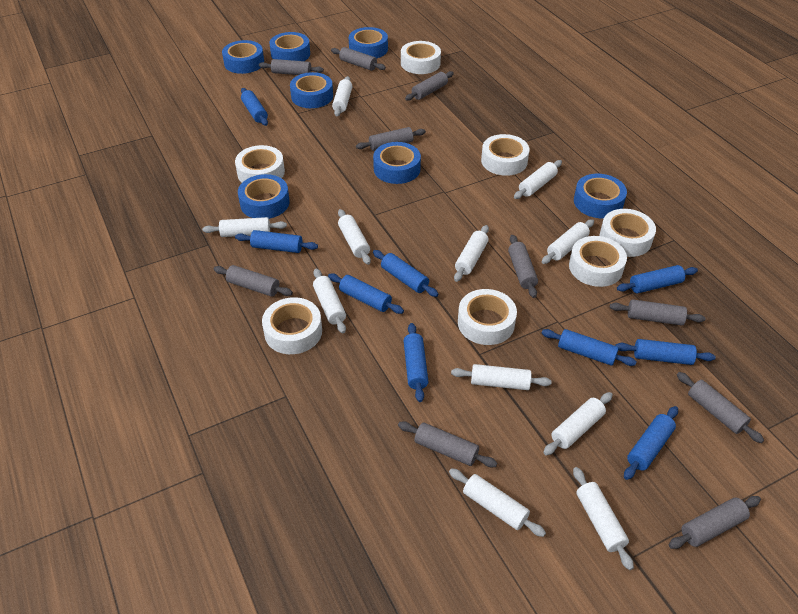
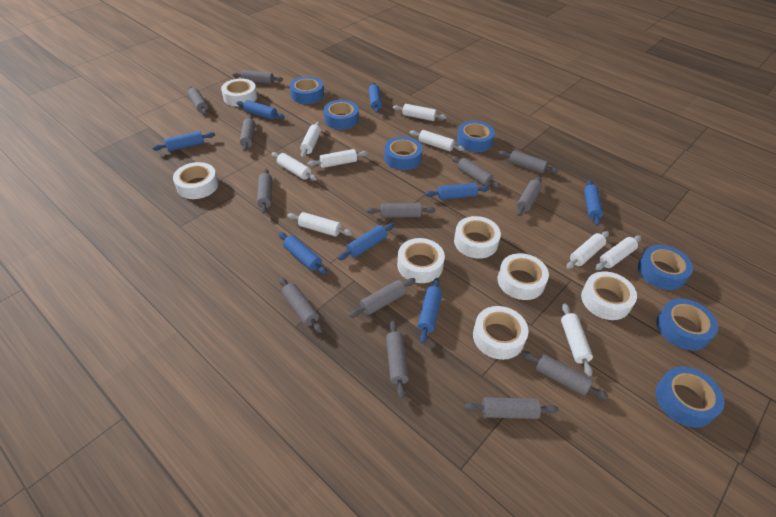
blue rolling pin: [235,230,318,253] [241,88,268,126] [328,274,404,314] [373,250,438,297] [404,323,429,402] [542,329,637,366] [615,339,716,365] [617,265,698,293] [624,406,678,480] = 9 -> [153,131,215,152] [236,100,285,120] [279,232,327,275] [338,223,394,260] [369,82,382,113] [418,278,442,344] [425,183,490,200] [584,180,603,226] = 8
grey rolling pin: [213,265,293,297] [259,59,324,75] [331,47,386,71] [356,127,426,151] [398,421,497,467] [405,71,454,101] [508,235,538,298] [610,299,705,326] [669,496,761,549] [677,372,764,443] = 10 -> [188,86,208,114] [232,70,283,84] [240,115,255,152] [257,169,272,214] [279,277,323,333] [349,278,416,318] [367,203,435,218] [386,321,409,399] [451,156,501,189] [464,397,559,419] [499,150,559,173] [517,176,542,216] [522,351,608,400] = 13
white rolling pin: [202,217,287,237] [313,268,346,333] [332,76,352,117] [338,209,371,265] [449,468,546,537] [451,364,552,390] [454,225,489,282] [514,160,562,199] [542,219,594,264] [543,392,613,455] [573,467,634,570] = 11 -> [271,152,317,181] [287,212,353,237] [300,122,321,158] [308,149,368,168] [393,104,447,121] [410,130,465,151] [561,303,593,376] [566,231,609,269] [595,236,642,270] = 9

